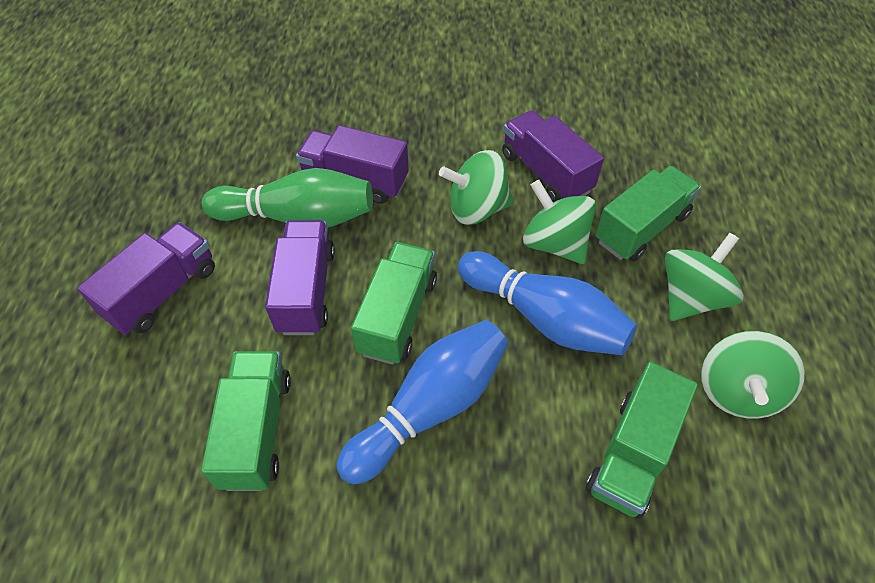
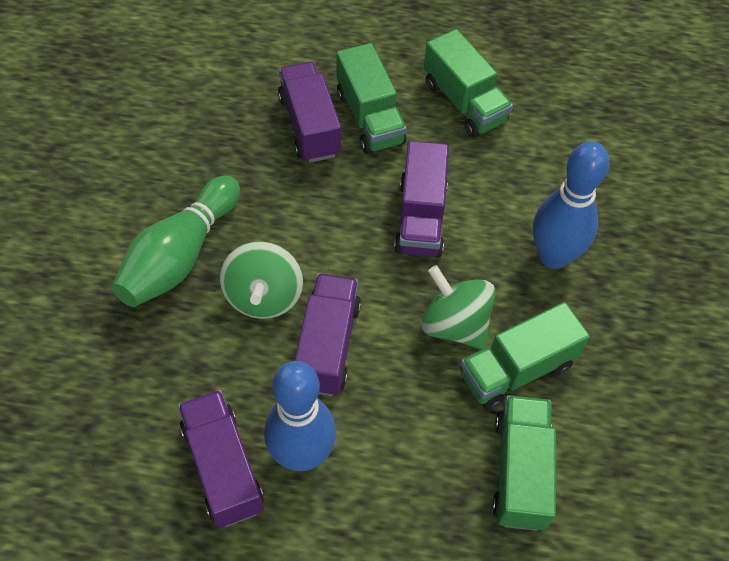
green spinning top: [439,150,513,225] [523,180,596,264] [665,233,744,321] [701,331,805,419] = 4 -> [220,241,303,319] [421,265,496,350] = 2

